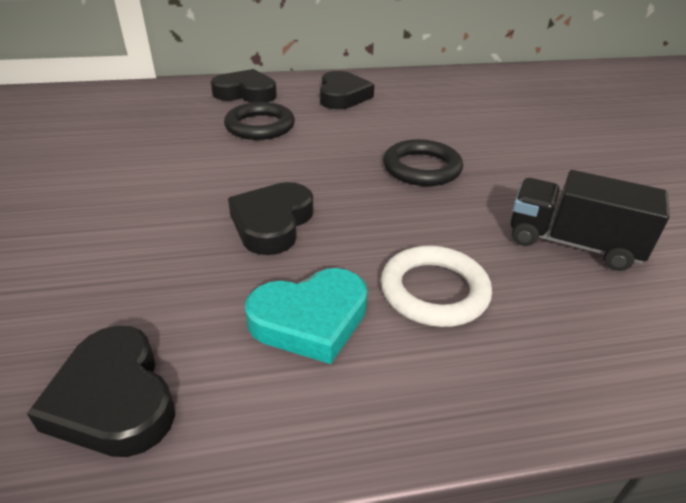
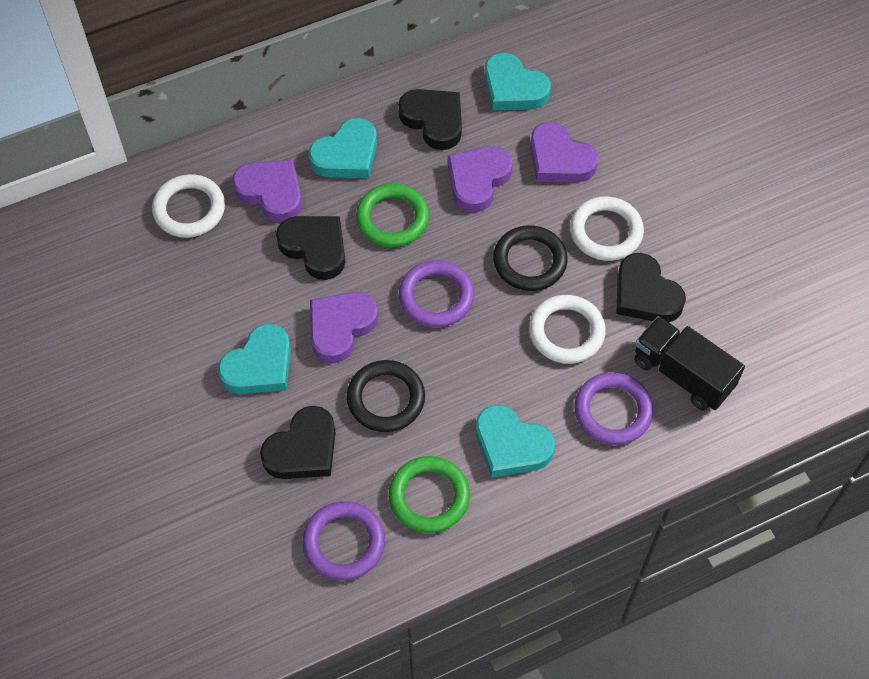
green ring: none = 0 -> [356,183,429,247] [389,456,470,533] = 2
purple heart: none = 0 -> [232,160,302,222] [310,292,378,363] [448,146,513,212] [530,122,598,182] = 4
purple ring: none = 0 -> [302,501,385,581] [399,260,474,328] [574,372,653,445] = 3
turquoise heart: [245,268,368,364] = 1 -> [218,324,291,394] [309,118,377,178] [475,405,555,478] [484,53,551,111] = 4
white ring: [381,246,492,327] = 1 -> [152,174,225,238] [529,295,606,364] [570,196,644,261] = 3

